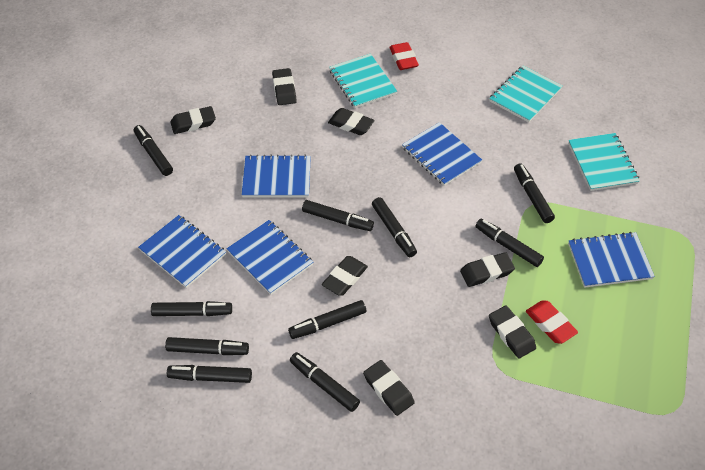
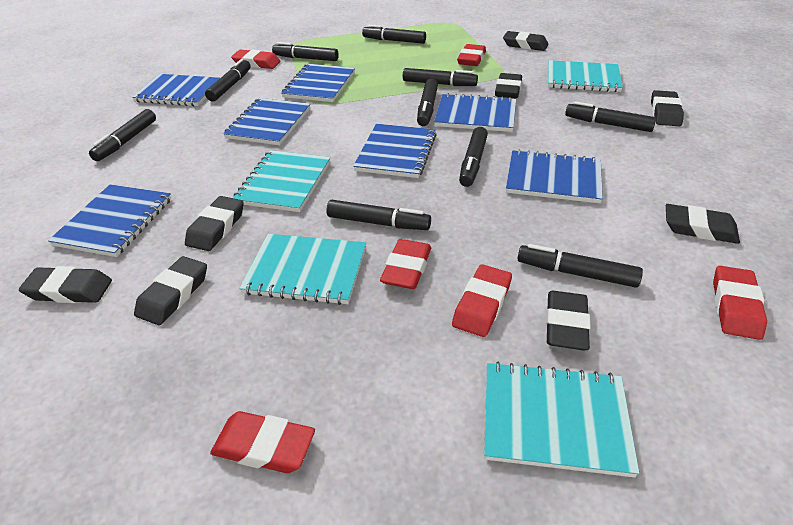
black eraser: [170,106,216,134] [272,68,297,105] [322,256,368,296] [328,108,375,135] [363,360,415,416] [460,252,515,287] [489,306,536,358] = 7 -> [19,266,112,303] [134,256,207,325] [185,196,244,251] [495,73,522,98] [503,31,548,51] [546,291,591,350] [651,90,684,126] [666,204,740,244] = 8
blue notebook: [138,215,226,288] [226,220,313,295] [241,155,311,197] [402,122,482,186] [568,232,655,288] = 5 -> [48,184,171,257] [132,74,220,106] [223,98,310,145] [281,64,355,102] [353,124,437,178] [434,93,516,132] [506,149,603,203] = 7
red eraser: [389,42,419,70] [526,300,578,344] = 2 -> [210,411,315,473] [231,50,281,69] [380,239,431,289] [452,264,512,337] [457,44,486,66] [713,266,767,340] = 6
turquoise notebook: [329,54,397,108] [489,66,562,123] [568,133,640,191] = 3 -> [233,150,330,212] [239,234,366,305] [484,362,639,477] [548,60,623,92] = 4

